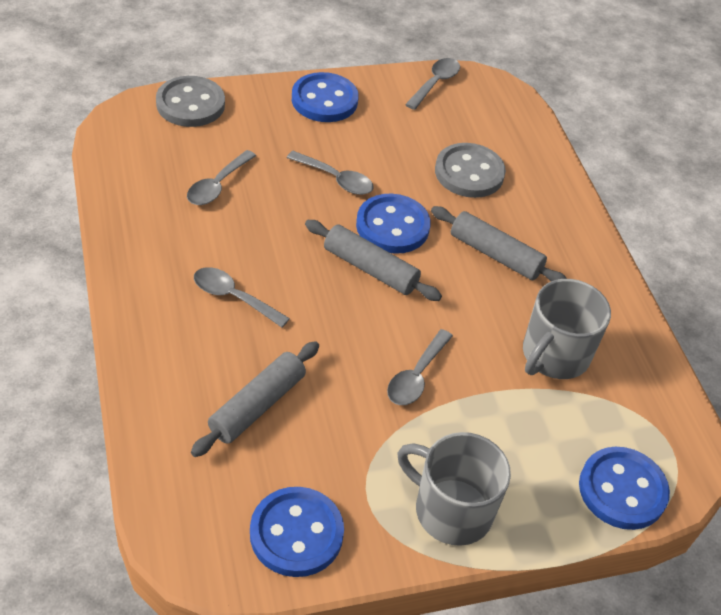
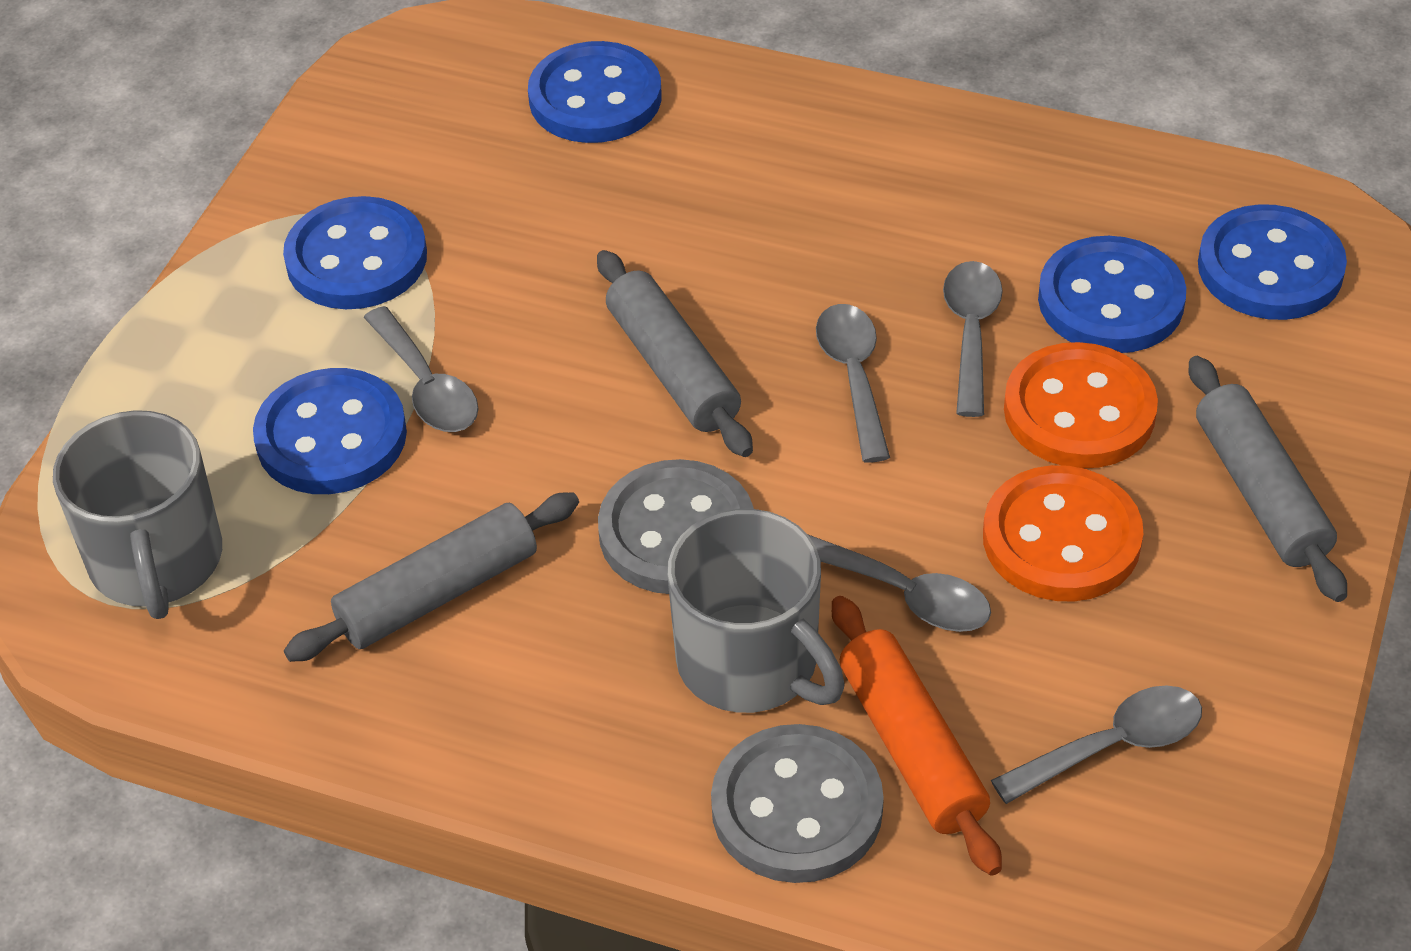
blue button: [250,487,344,577] [292,72,359,122] [356,194,431,254] [579,447,670,530] = 4 -> [253,368,407,494] [283,196,427,309] [528,41,662,143] [1038,236,1186,353] [1198,204,1347,320] = 5
orange button: none = 0 -> [983,465,1143,602] [1004,342,1158,468] = 2
orange rolling pin: none = 0 -> [832,596,1002,876] = 1

